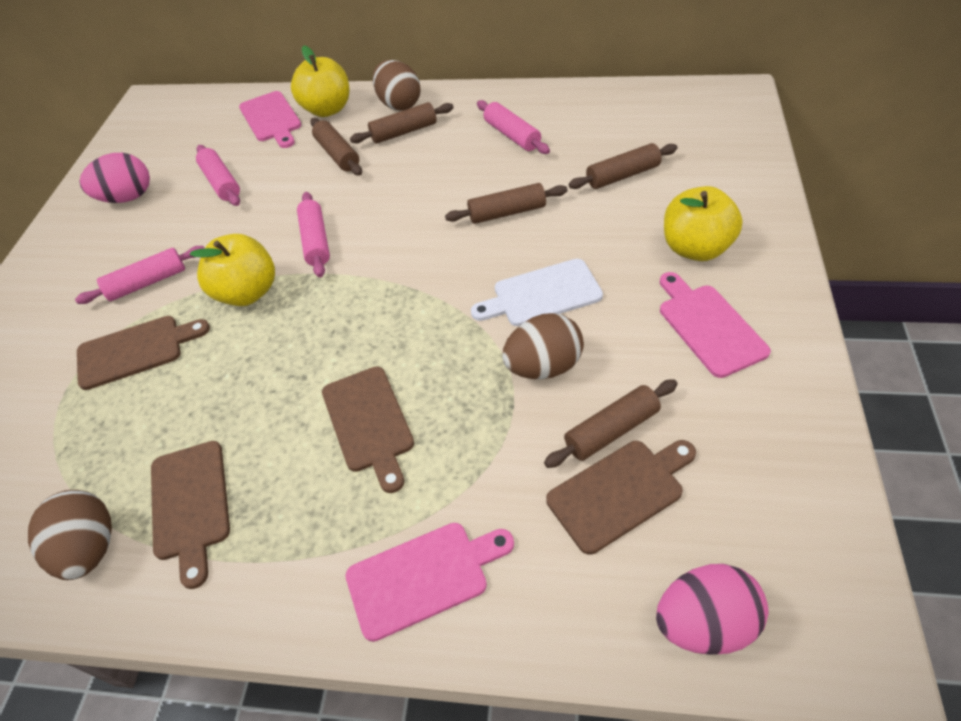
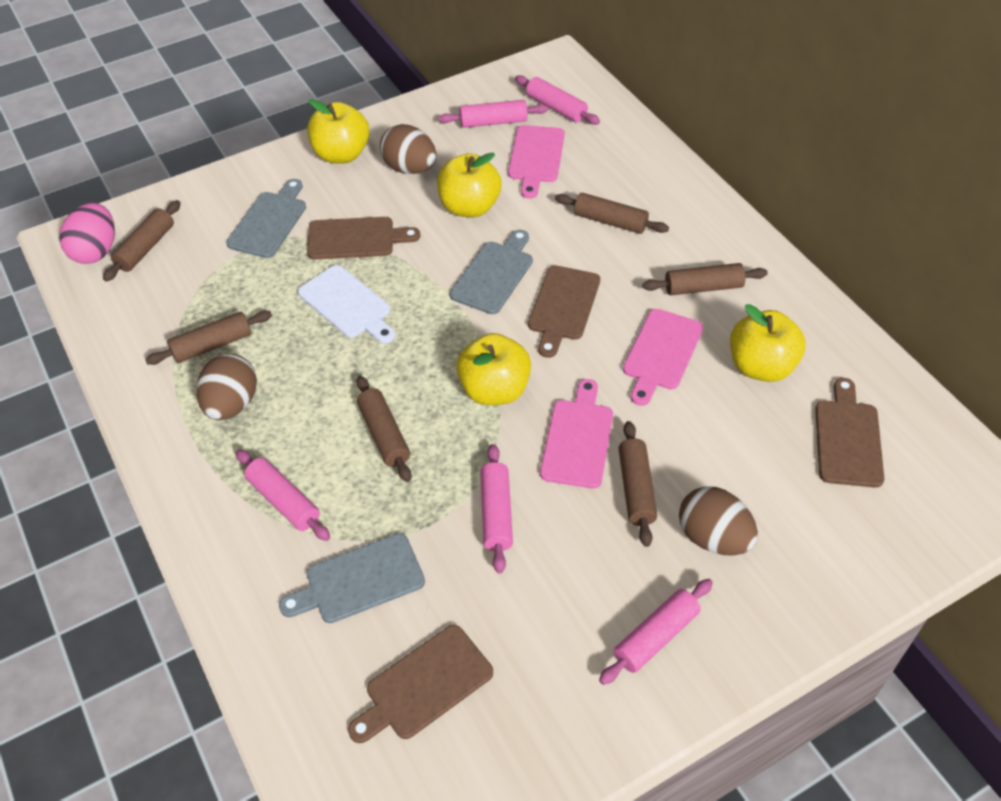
brown rolling pin: [310,118,362,176] [350,102,454,144] [445,183,568,224] [544,379,677,468] [569,143,678,189] = 5 -> [103,200,181,282] [145,311,272,365] [356,376,411,482] [555,193,669,234] [619,421,657,547] [642,263,768,295] = 6
grey cutting board: none = 0 -> [226,179,306,258] [279,533,425,623] [450,230,533,314] = 3
pink egg: [79,153,150,203] [656,564,768,655] = 2 -> [59,203,115,264] = 1
pink rolling pin: [75,246,205,304] [196,145,240,206] [297,192,330,277] [477,100,550,154] = 4 -> [236,449,330,541] [439,100,548,128] [480,444,513,573] [515,75,600,125] [599,579,713,685] = 5
yellow apple: [190,234,275,306] [291,45,349,117] [664,186,743,261] = 3 -> [307,99,369,164] [437,153,501,217] [456,333,531,405] [730,304,806,382] = 4

